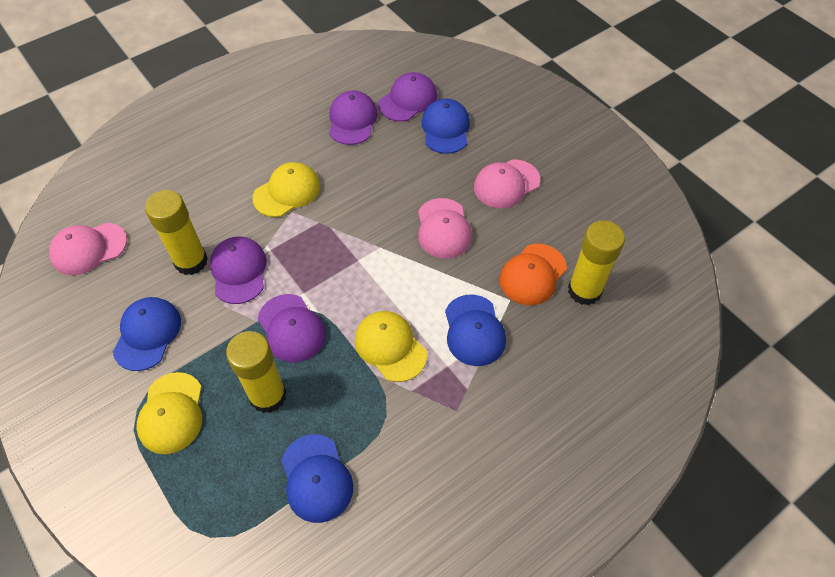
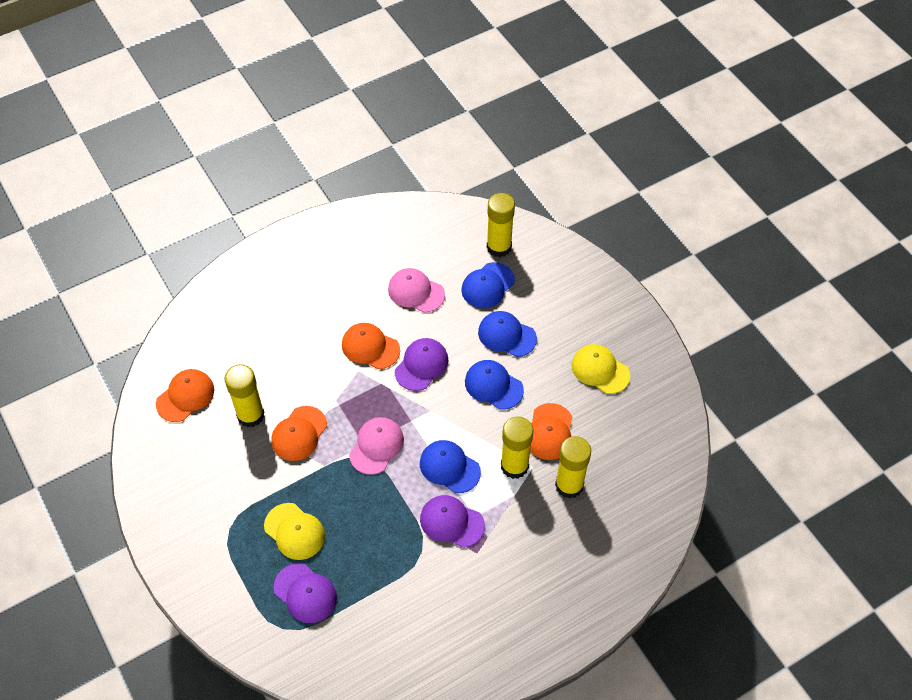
orange cap: [500,244,567,305] = 1 -> [156,369,214,422] [271,406,327,461] [342,323,400,369] [530,403,572,460] = 4
pink cap: [49,222,127,275] [418,198,472,258] [474,159,540,208] = 3 -> [349,417,404,475] [388,268,445,313] = 2
purple cap: [210,237,267,304] [258,294,326,363] [329,90,377,145] [378,72,437,122] = 4 -> [273,563,337,623] [395,338,448,391] [420,495,485,548] = 3
yellow cap: [136,372,202,454] [252,162,320,217] [355,311,427,382] = 3 -> [264,503,325,560] [572,344,630,394] = 2
yellow glue stick: [145,190,208,275] [226,331,286,413] [568,220,625,305] = 3 -> [225,364,264,427] [487,193,515,257] [501,416,533,479] [555,436,591,499] = 4

